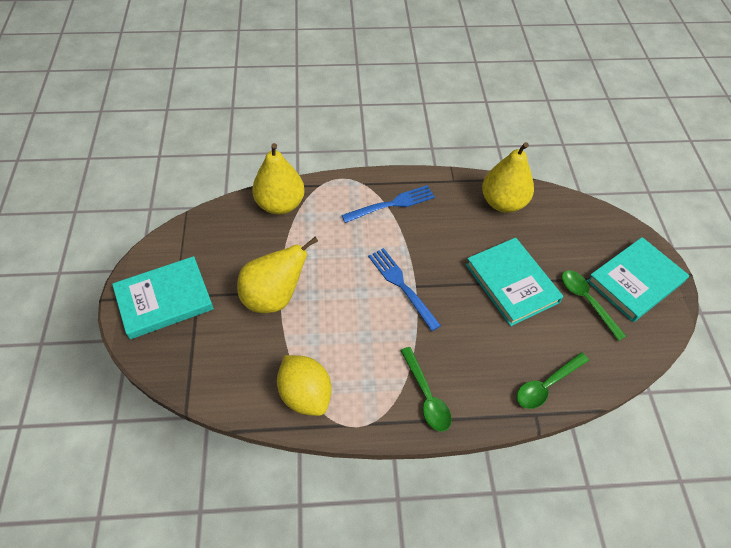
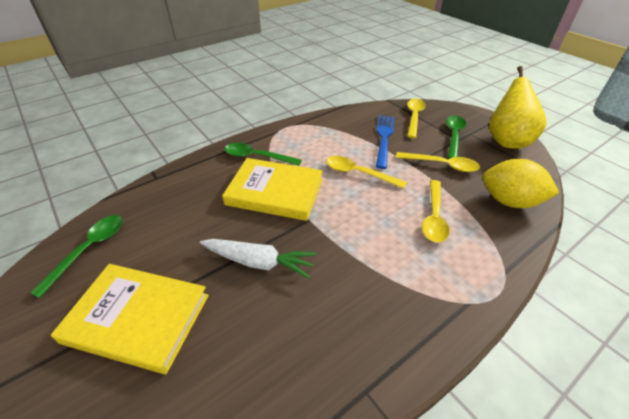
blue fork: [341,185,435,223] [368,248,441,331] = 2 -> [376,115,394,169] = 1
turquoise book: [112,256,214,339] [466,238,564,326] [587,237,689,322] = 3 -> none = 0
white carrot: none = 0 -> [200,239,317,279] = 1
yellow book: none = 0 -> [51,264,209,374] [222,158,323,221] = 2
yellow pear: [237,237,318,313] [252,143,305,215] [482,142,534,213] = 3 -> [489,66,547,148] = 1
yellow spoon: none = 0 -> [326,156,407,189] [396,152,480,172] [407,99,426,138] [422,180,450,243] = 4

